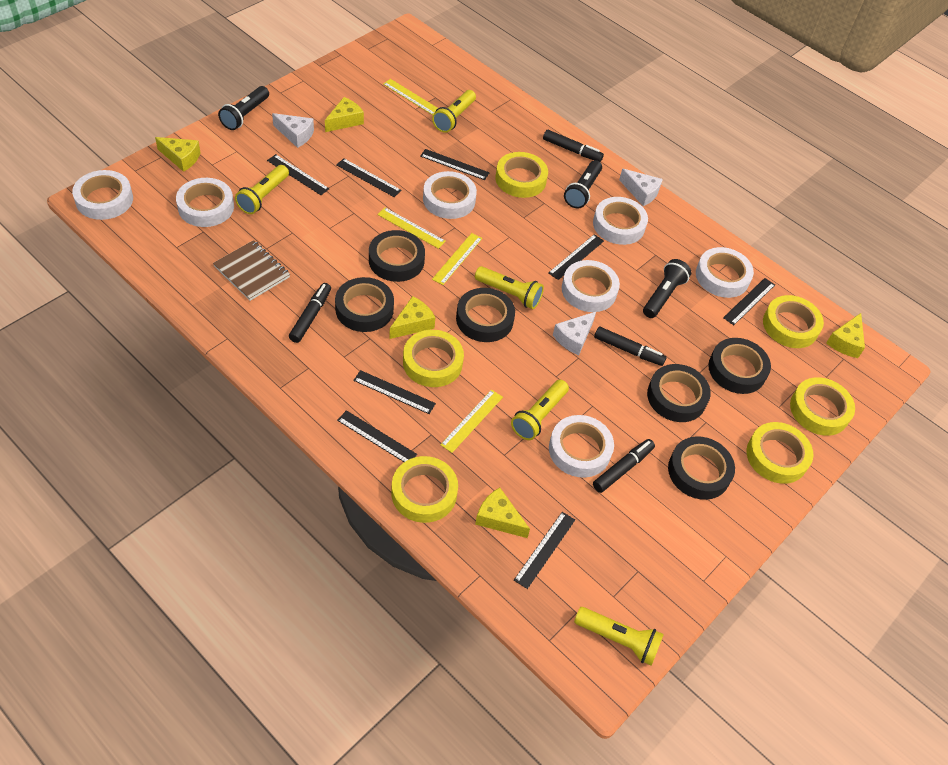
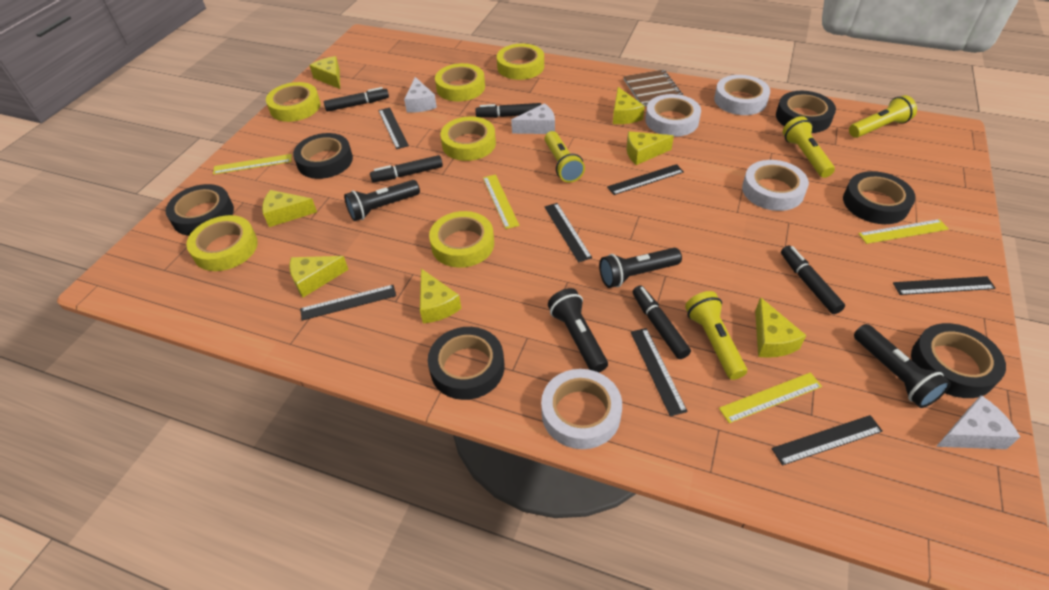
black flashlight: [218,86,269,130] [564,160,602,208] [643,259,691,318] = 3 -> [344,180,420,221] [548,288,608,373] [599,248,682,288] [854,324,951,408] = 4
black marker: [289,283,331,343] [543,130,604,162] [593,439,655,493] [594,327,667,366] = 4 -> [324,87,389,112] [370,155,443,182] [476,103,541,118] [632,285,691,359] [781,245,845,314] = 5
black ruler: [267,154,329,195] [336,158,402,197] [337,410,417,462] [353,370,436,414] [420,149,490,180] [514,512,575,589] [548,234,604,280] [723,278,775,325] = 8 -> [300,285,396,321] [378,107,409,149] [544,203,592,262] [607,164,684,195] [631,328,688,416] [771,415,883,466] [893,276,996,295] = 7
white tape: [72,170,133,220] [176,178,234,227] [423,171,477,219] [549,415,614,478] [562,260,620,312] [593,197,648,245] [696,247,754,298] = 7 -> [541,369,622,449] [645,94,701,137] [714,75,770,115] [742,160,809,211] = 4
yellow cheese: [155,137,201,172] [325,97,364,132] [389,296,435,339] [475,487,530,538] [826,313,865,358] = 5 -> [262,190,317,227] [290,256,349,297] [309,56,340,89] [420,269,461,324] [613,87,645,124] [627,131,674,165] [755,297,807,358] = 7
yellow flashlight: [235,165,289,214] [432,90,476,133] [475,266,544,309] [511,380,569,440] [574,607,664,666] = 5 -> [545,131,585,183] [685,291,747,380] [783,116,835,178] [849,95,917,138] = 4

